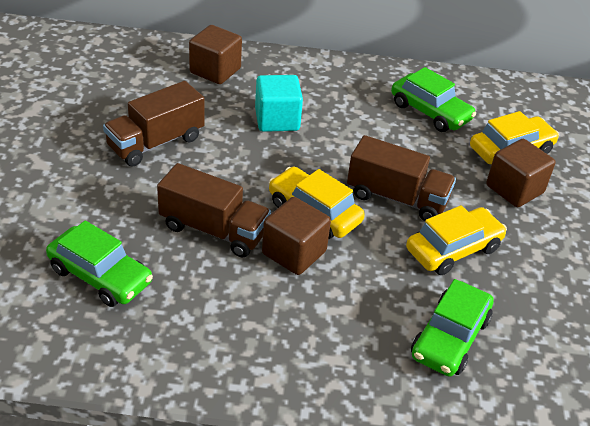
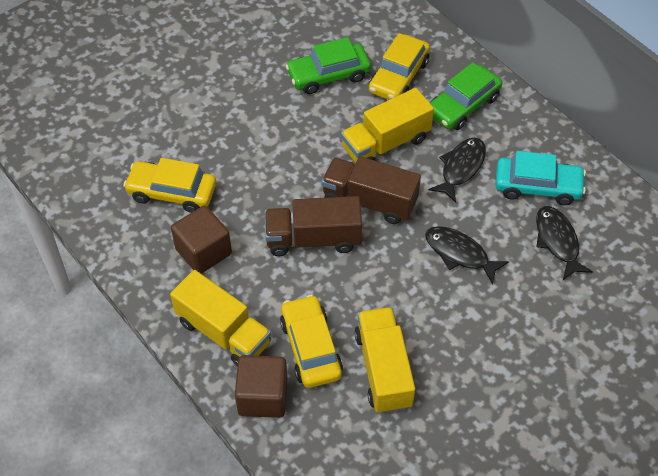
black fish: none = 0 -> [425,226,509,285] [429,138,486,203] [536,206,593,280] = 3
brown cube: [189,25,242,84] [262,197,331,275] [486,139,556,207] = 3 -> [171,206,232,274] [235,355,287,418] = 2
brown truck: [103,81,205,166] [157,163,271,258] [347,135,456,221] = 3 -> [265,196,362,256] [322,156,421,224] = 2
green car: [46,220,153,307] [391,67,476,132] [411,279,494,377] = 3 -> [286,37,371,94] [430,62,502,130] = 2
turquoise car: none = 0 -> [495,151,586,205] = 1
turquoise cube: [255,75,303,132] = 1 -> none = 0
yellow truck: none = 0 -> [170,270,271,366] [341,88,434,163] [354,307,415,413] = 3

